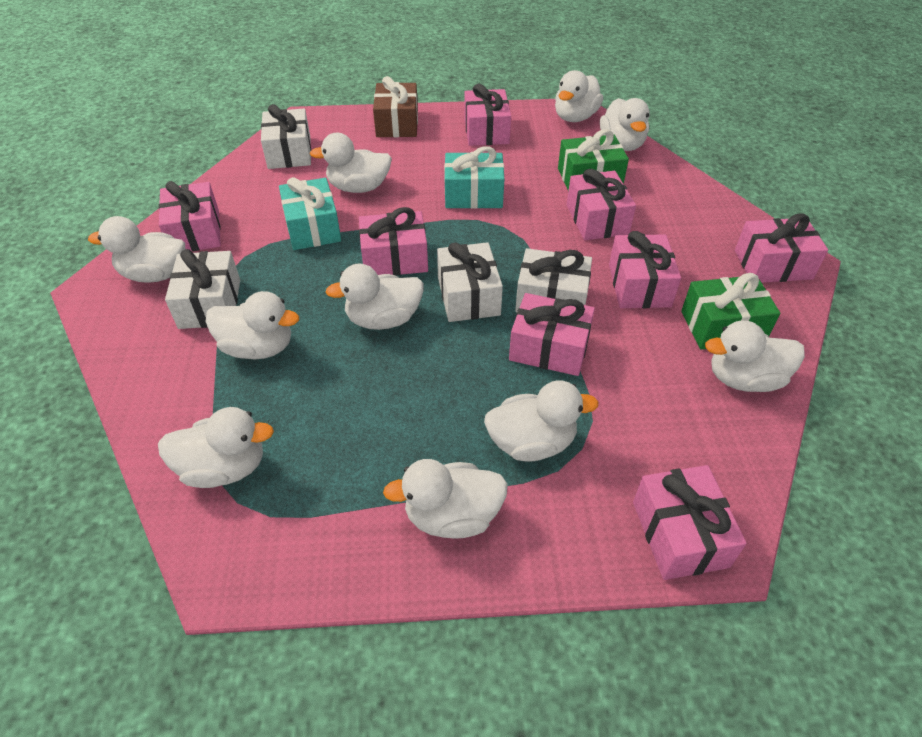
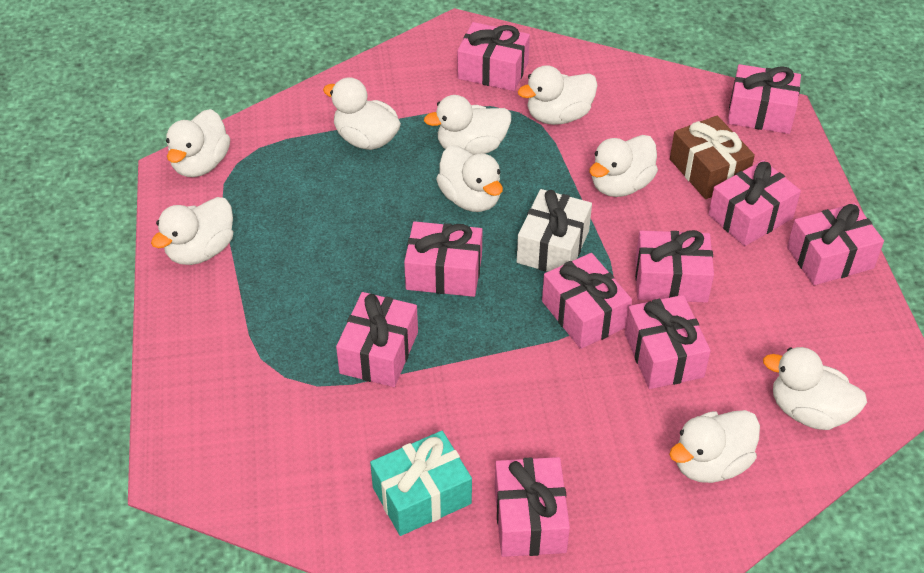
green gift: [558,129,629,191] [681,273,780,350] = 2 -> none = 0
pink gift: [158,181,221,251] [359,207,428,276] [464,84,511,146] [509,293,595,376] [567,169,636,240] [609,231,681,308] [633,465,747,580] [735,213,828,283] = 8 -> [336,292,418,387] [404,221,482,297] [457,22,530,91] [495,457,570,557] [542,253,632,349] [625,295,711,389] [635,230,714,303] [708,160,801,246] [727,64,801,134] [787,203,884,285] = 10
turquoise gift: [279,177,341,250] [444,146,504,209] = 2 -> [370,431,472,536] = 1
white duck: [88,216,185,283] [158,407,274,488] [205,291,299,359] [310,133,392,193] [325,263,424,330] [383,459,508,538] [484,380,599,462] [555,70,603,122] [600,98,650,151] [705,321,805,392] = 10 -> [151,197,233,265] [166,109,230,177] [323,77,401,150] [424,95,511,155] [436,145,503,212] [518,65,598,125] [589,135,658,197] [669,410,760,483] [763,347,867,430] = 9
white gift: [165,249,240,329] [261,104,311,169] [437,242,503,322] [515,248,592,313] = 4 -> [517,189,592,272] = 1

